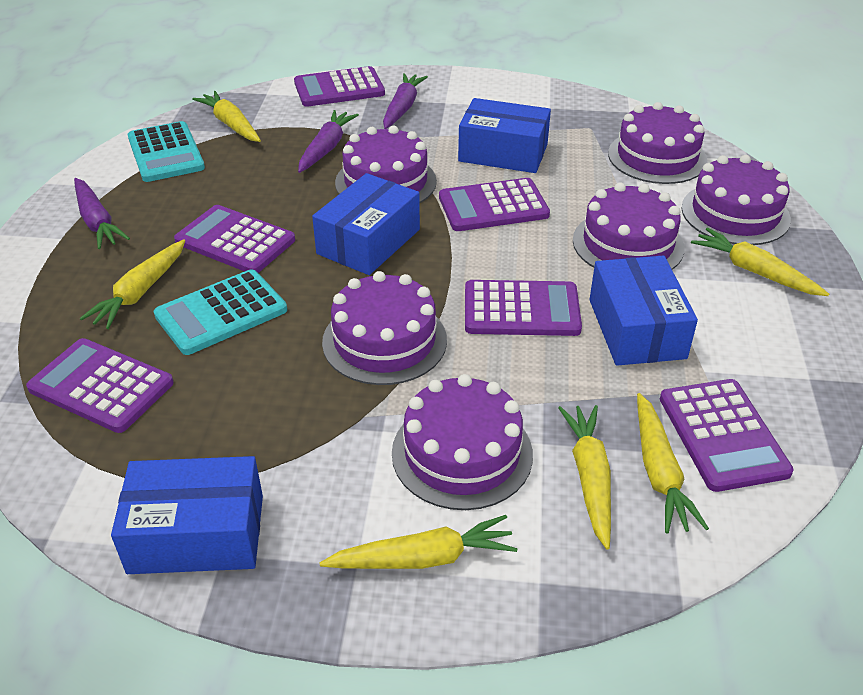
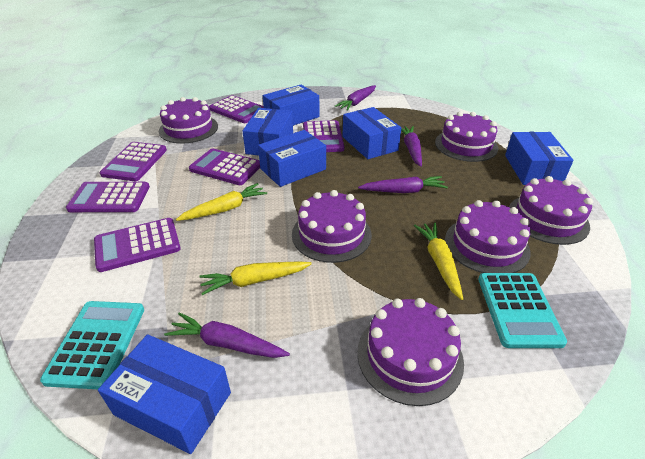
blue box: [111,456,263,574] [312,173,420,275] [458,98,551,173] [590,255,698,366] = 4 -> [98,334,231,454] [242,108,293,155] [258,130,326,187] [263,85,319,126] [342,107,401,159] [505,132,574,185] = 6
purple carrot: [74,178,130,249] [298,110,359,173] [383,73,428,129] = 3 -> [164,312,290,358] [335,85,376,111] [358,176,448,193] [401,126,422,167] = 4
yellow carrot: [80,239,185,329] [192,91,261,142] [319,515,518,569] [558,405,611,550] [637,393,709,534] [691,228,829,296] = 6 -> [176,183,267,221] [199,261,312,295] [414,223,463,300] = 3

